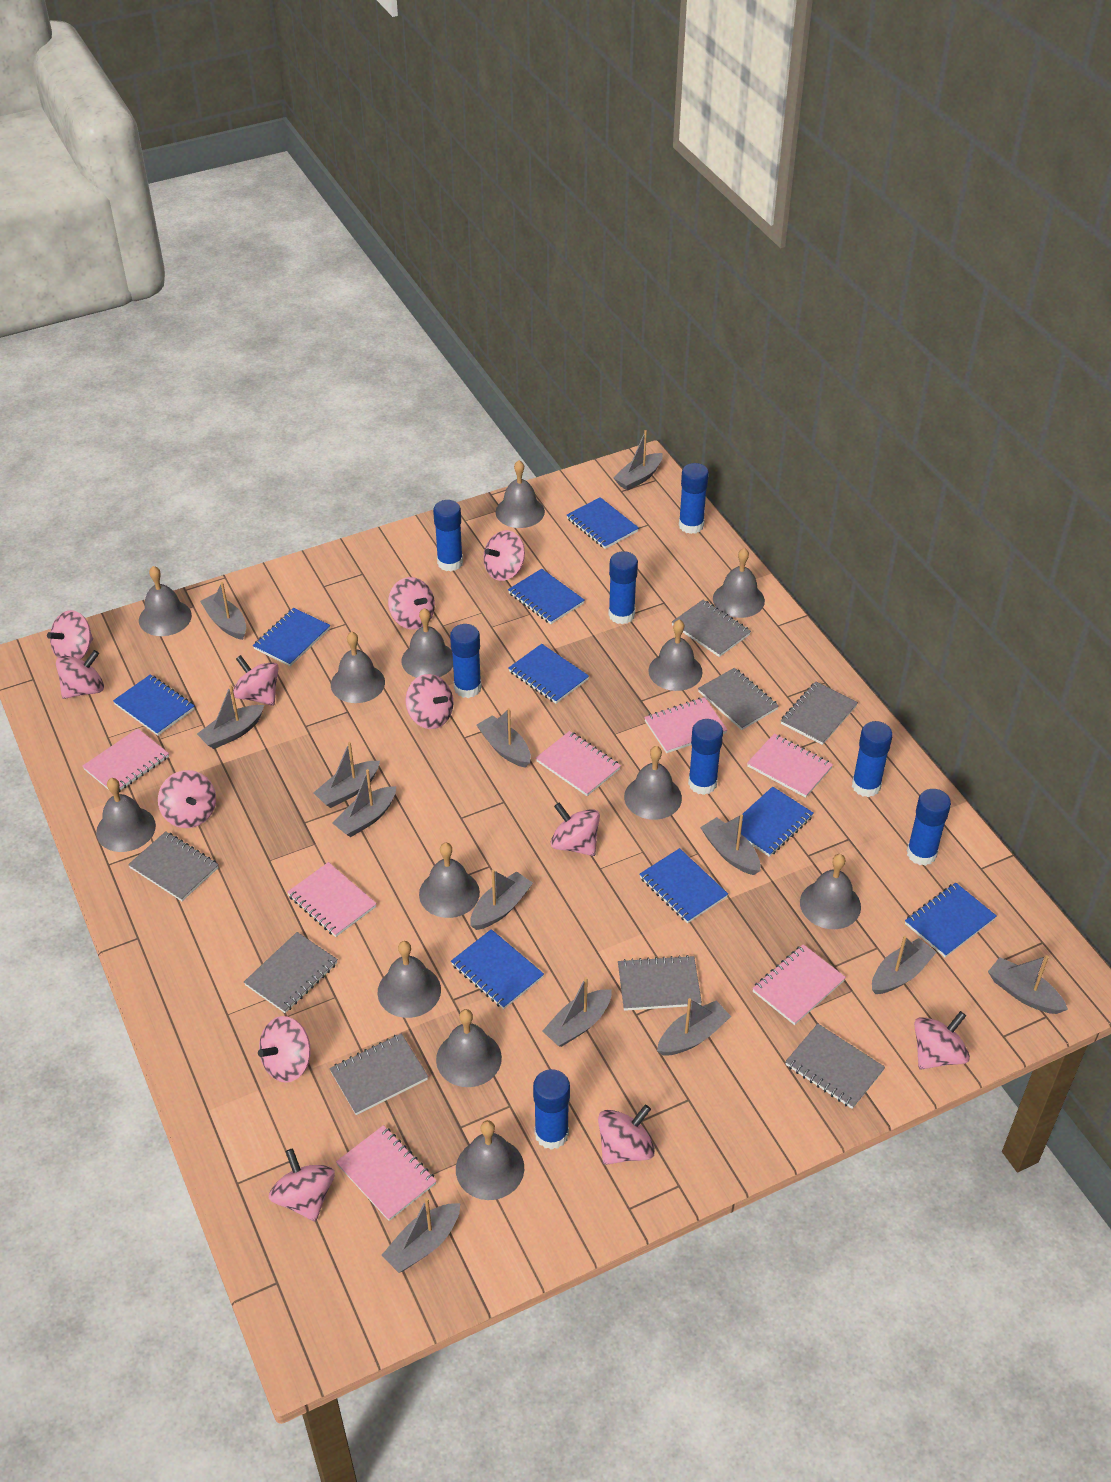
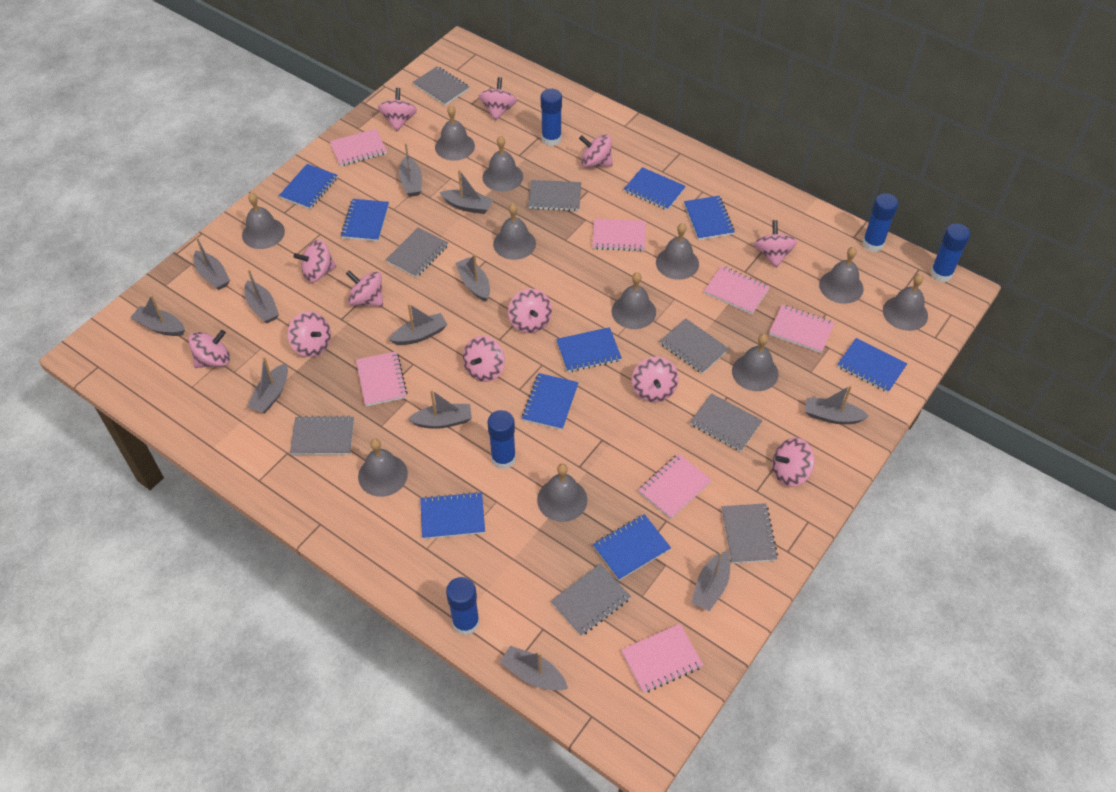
blue glue stick: [433,500,463,571] [450,624,482,698] [533,1069,570,1150] [608,551,638,624] [679,463,709,534] [688,719,723,795] [852,721,893,797] [907,789,951,866] = 8 -> [446,577,480,636] [488,410,516,469] [541,89,562,146] [862,193,899,252] [930,223,970,282] = 5
grey bell: [96,778,156,852] [139,566,192,636] [331,631,385,703] [377,941,441,1018] [401,608,453,678] [419,843,480,918] [436,1009,502,1087] [456,1120,524,1200] [495,460,545,528] [624,746,682,820] [648,619,703,691] [713,548,765,618] [800,854,861,929] = 13 -> [242,193,285,249] [358,439,408,497] [435,105,475,161] [482,136,523,192] [493,203,536,260] [537,464,587,522] [611,272,656,329] [656,223,699,280] [732,334,779,391] [819,247,864,304] [883,274,928,331] = 11
grey boat: [197,684,264,749] [200,582,246,640] [314,742,380,808] [332,769,396,837] [382,1198,460,1273] [471,869,533,930] [477,708,531,768] [542,977,612,1047] [613,430,662,491] [657,998,731,1056] [700,814,761,875] [872,936,936,994] [988,955,1068,1014] = 13 -> [130,295,185,336] [194,237,230,290] [245,269,279,323] [247,357,288,413] [389,304,448,345] [399,143,422,197] [408,390,472,429] [440,170,493,214] [456,254,490,302] [500,646,568,691] [691,551,730,611] [805,385,869,424] = 12

